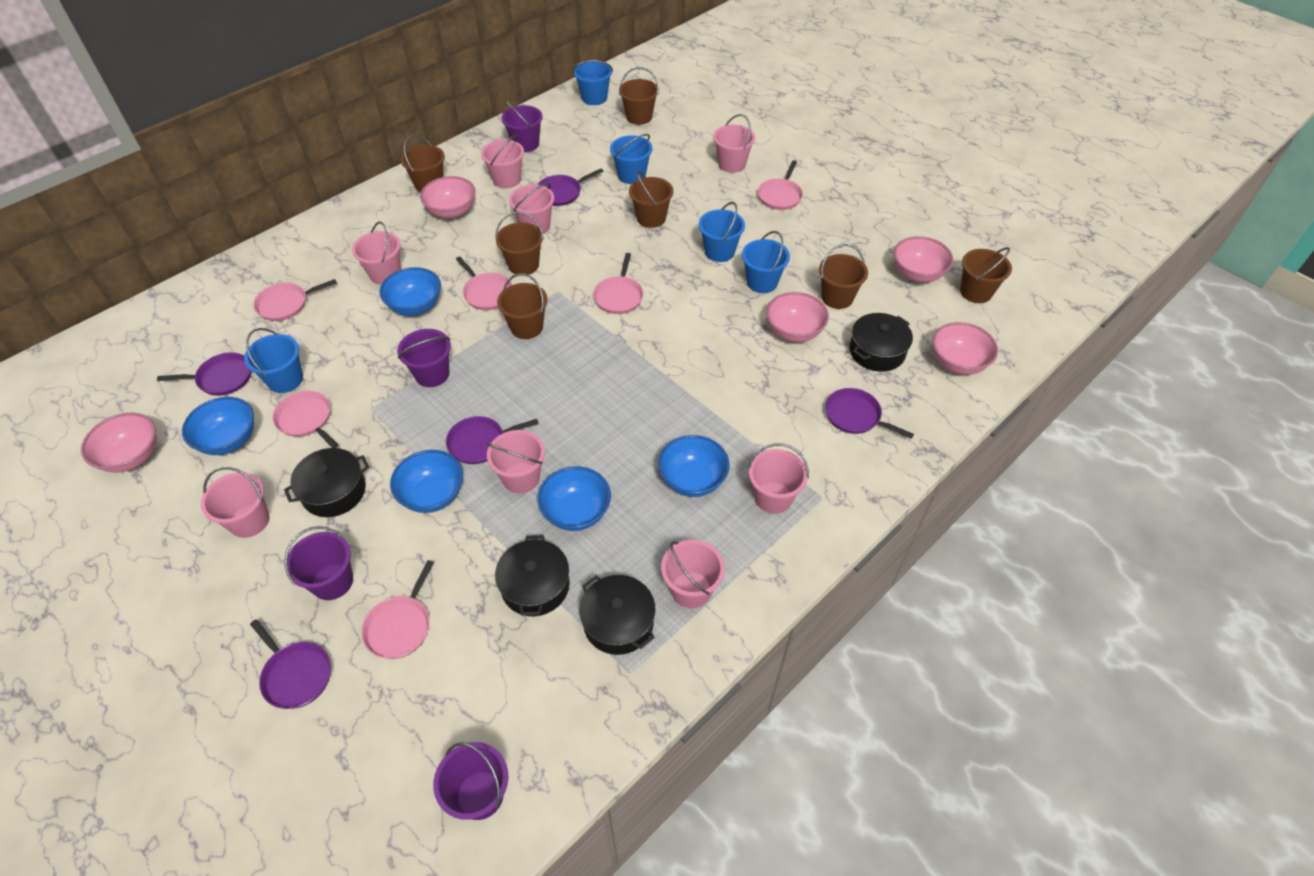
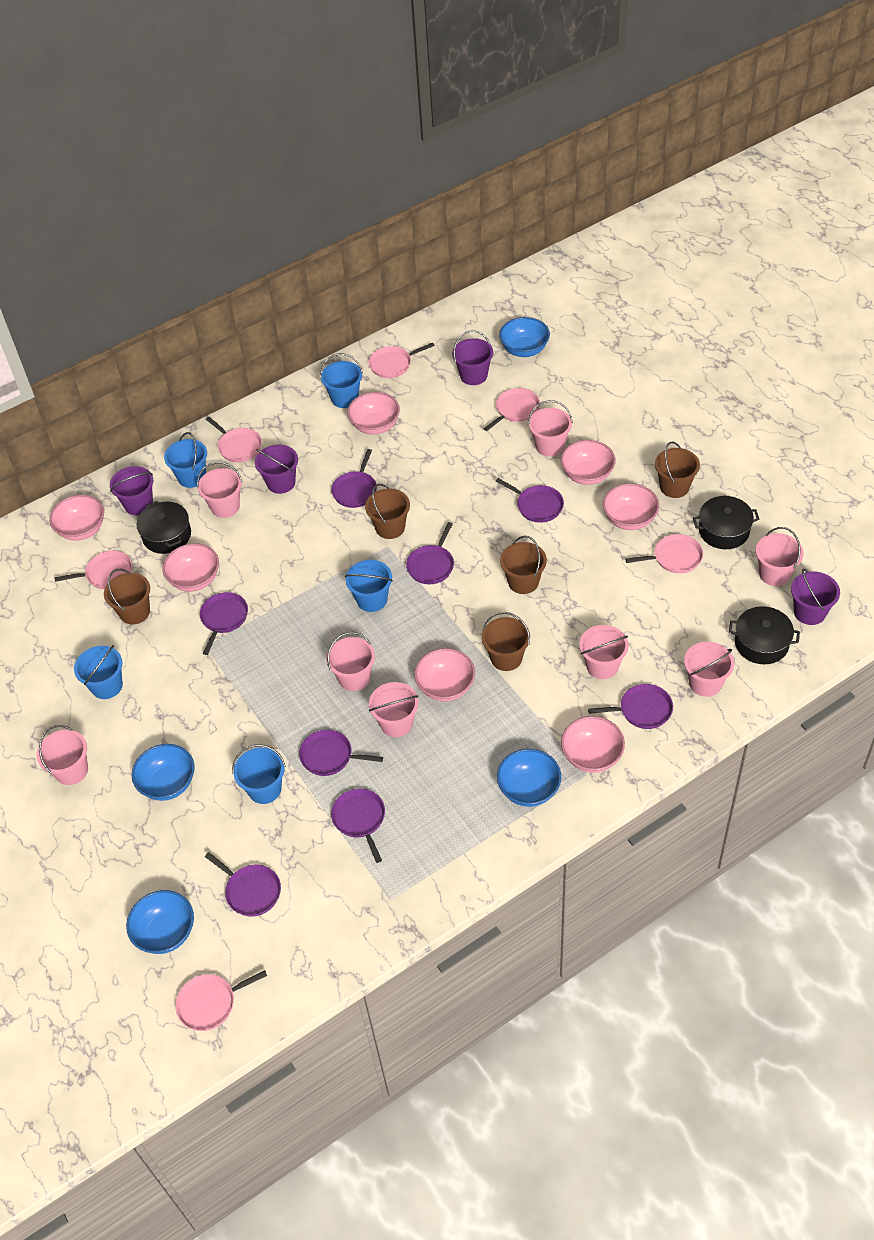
black pot: [284,448,369,517] [495,535,570,616] [580,575,656,655] [850,313,913,372] = 4 -> [137,501,191,554] [693,496,759,549] [729,606,800,664] = 3
blue bowl: [182,397,254,455] [379,267,441,316] [390,450,463,513] [537,466,611,531] [658,435,730,497] = 5 -> [126,890,194,954] [131,744,195,801] [497,749,561,807] [499,317,550,357] = 4
brown bucket: [401,135,445,193] [495,212,544,276] [497,273,548,339] [619,67,659,125] [629,170,674,228] [819,244,868,309] [960,247,1012,303] = 7 -> [104,569,150,625] [365,484,410,539] [482,612,530,671] [500,536,547,594] [655,441,700,498] = 5
pink bowl: [81,413,157,473] [420,176,476,219] [766,292,829,342] [894,236,953,283] [932,322,998,375] = 5 -> [49,495,104,541] [162,543,219,592] [347,392,400,435] [414,648,475,702] [561,440,616,485] [561,716,625,773] [603,483,659,530] = 7
purple pan: [157,352,251,396] [250,619,331,709] [446,416,539,464] [537,168,603,206] [825,388,914,439] = 5 -> [200,592,248,655] [205,852,281,917] [299,730,383,776] [331,449,377,508] [331,789,385,863] [406,522,454,584] [496,478,564,523] [588,684,673,729] = 8

